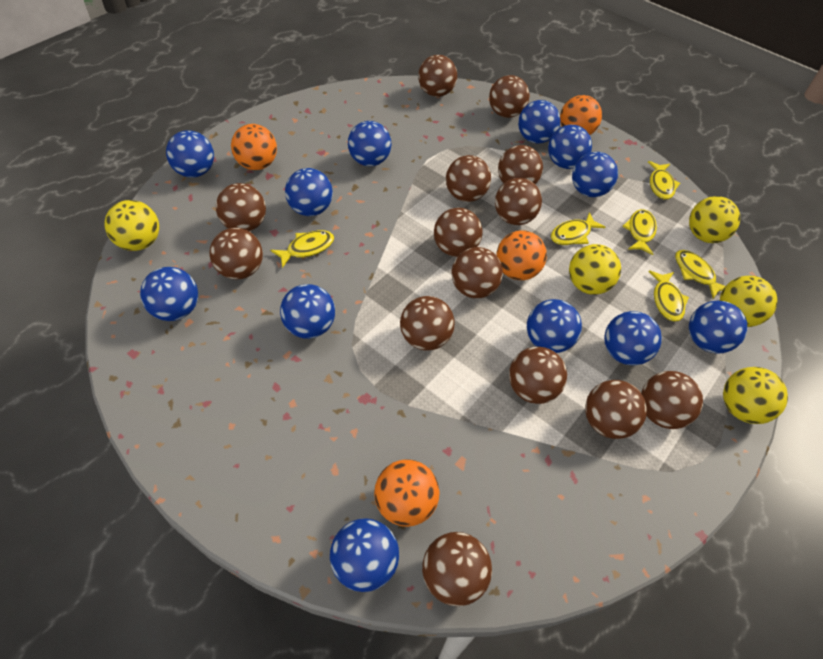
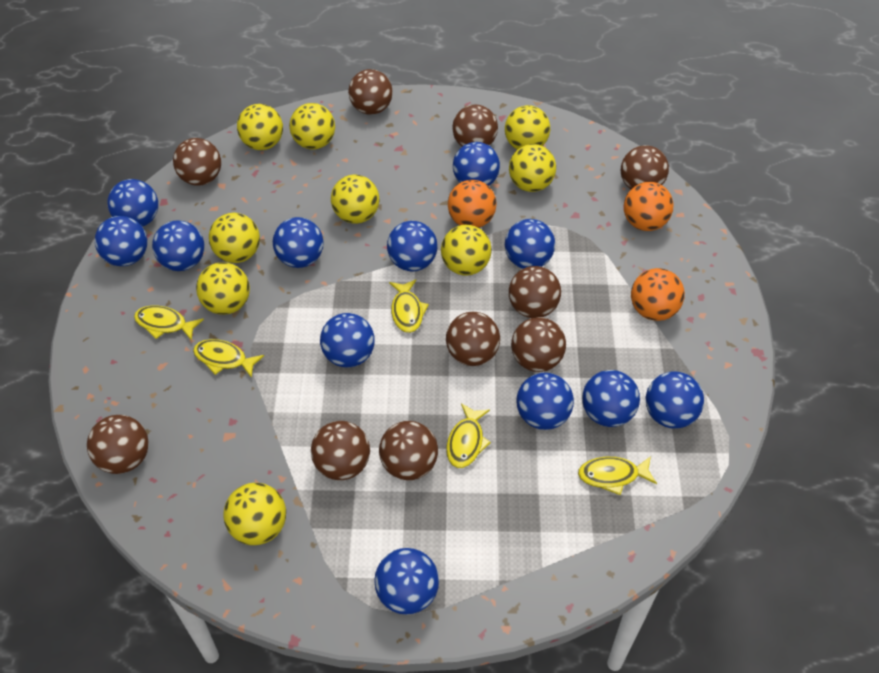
brown ball: [210,228,263,279] [216,183,266,231] [400,296,455,351] [418,55,457,97] [422,532,492,606] [434,208,482,257] [446,155,491,202] [452,247,503,298] [489,75,529,118] [495,178,542,225] [498,145,543,184] [509,347,567,404] [585,380,647,439] [641,371,703,429] = 14 -> [87,415,149,474] [173,138,221,186] [311,421,370,480] [348,69,393,115] [379,421,438,480] [446,312,500,366] [452,105,498,147] [509,266,561,318] [511,317,566,372] [621,145,669,189] = 10
orange ball: [231,124,277,170] [374,459,440,527] [496,230,547,280] [560,95,602,135] = 4 -> [448,180,496,228] [624,182,674,231] [631,268,685,321] = 3
yellow ball: [104,200,159,251] [569,244,621,295] [689,196,740,243] [720,276,777,327] [723,367,788,424] = 5 -> [196,262,250,315] [209,213,260,263] [224,483,286,545] [237,104,283,150] [289,103,335,149] [331,175,379,224] [441,225,492,276] [505,105,550,150] [509,144,556,192] = 9
yellow fish: [270,230,334,268] [551,212,606,245] [622,209,657,255] [648,161,680,200] [648,271,689,322] [675,250,725,298] = 6 -> [134,306,204,341] [193,339,264,378] [389,279,429,333] [446,403,491,468] [578,456,657,495] = 5

